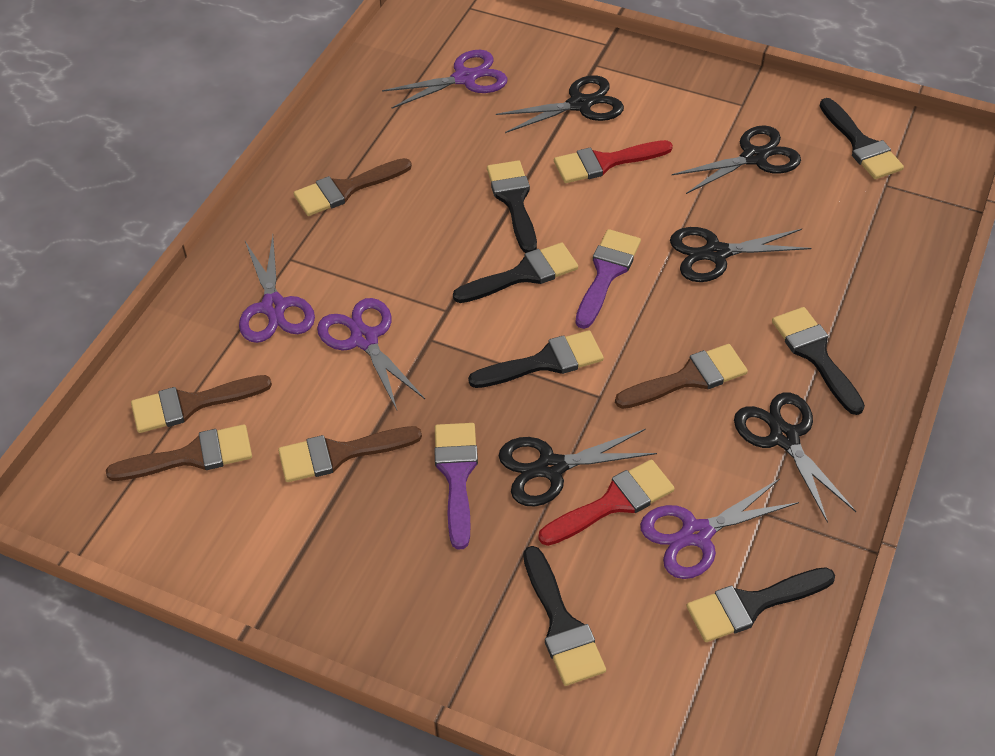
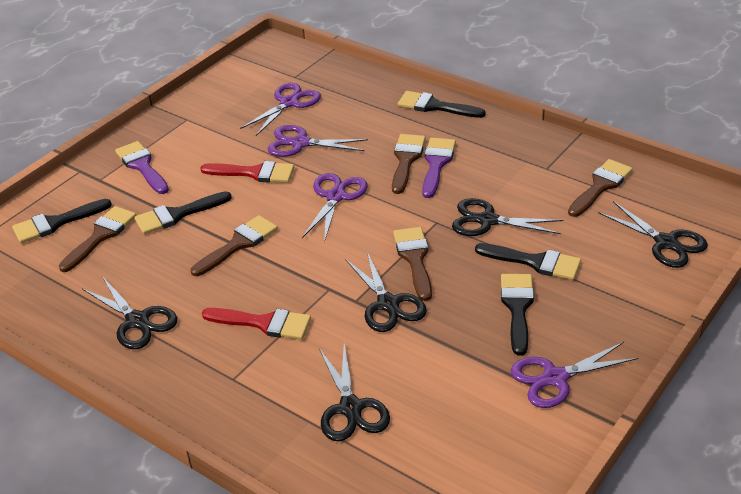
black brush: [453,242,578,303] [468,330,604,388] [487,160,537,253] [523,546,606,686] [686,567,835,642] [772,307,865,415] [820,98,904,179] = 7 -> [12,199,112,243] [135,191,232,234] [398,91,486,118] [475,243,581,280] [501,274,534,356] = 5

